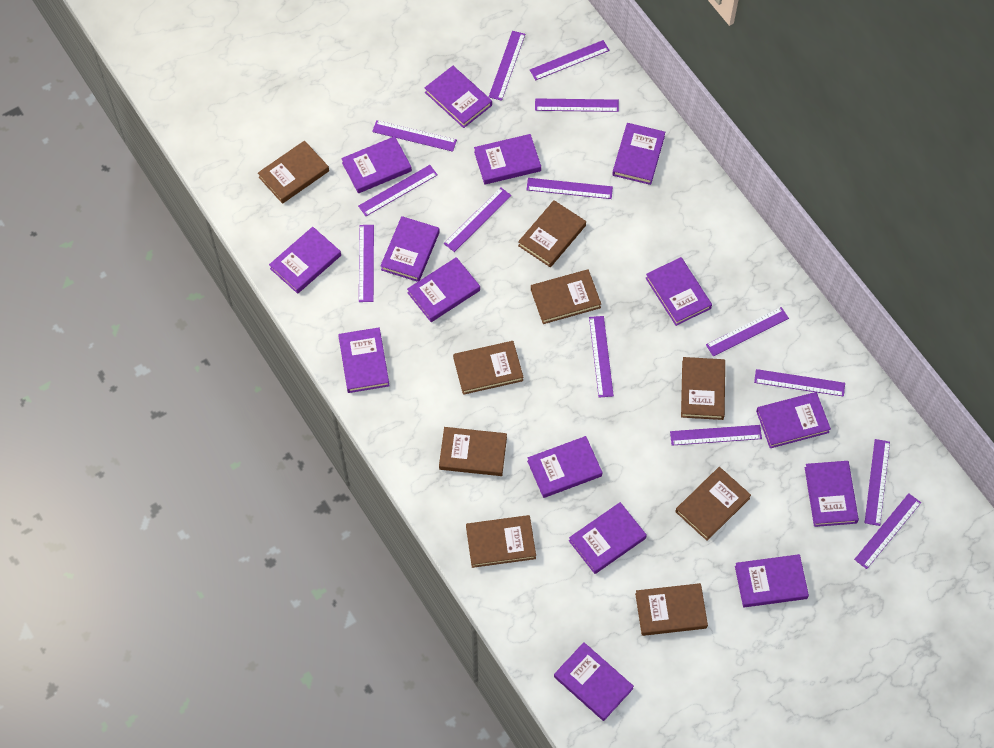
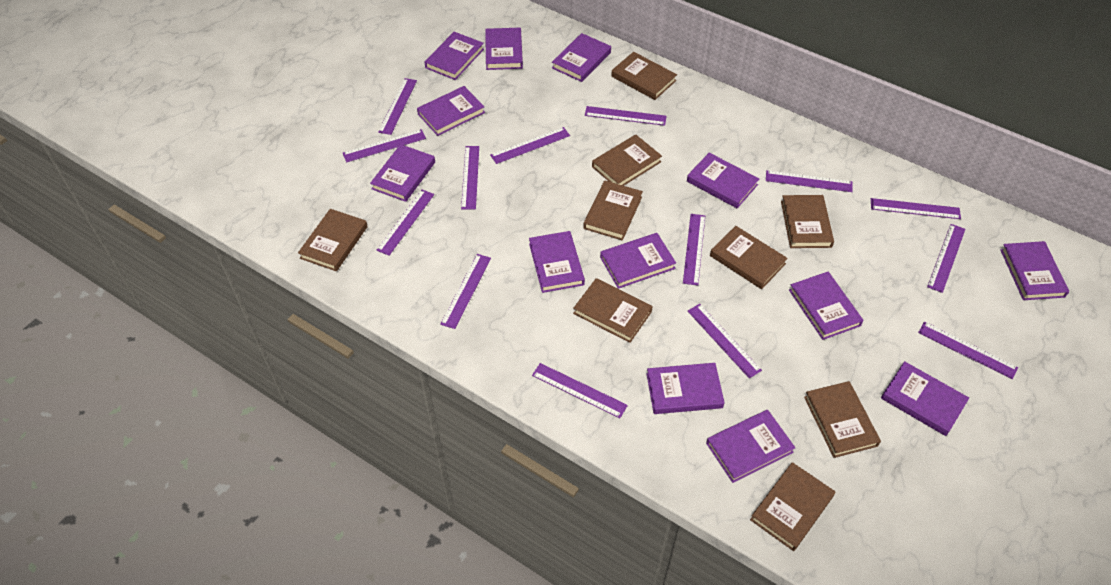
purple book: [269,227,341,294] [338,327,390,393] [341,136,412,193] [381,216,440,282] [407,257,480,322] [425,66,492,128] [474,134,541,184] [527,436,603,498] [554,642,634,721] [569,502,647,574] [612,123,665,185] [646,257,712,326] [735,554,809,607] [756,392,831,448] [805,461,859,527] = 15 -> [370,144,435,202] [417,86,485,136] [424,32,484,80] [485,28,523,70] [529,231,585,293] [552,33,611,82] [600,233,676,289] [647,363,725,414] [687,153,759,208] [706,410,795,483] [789,272,863,340] [881,361,969,436] [1000,241,1069,300] = 13

